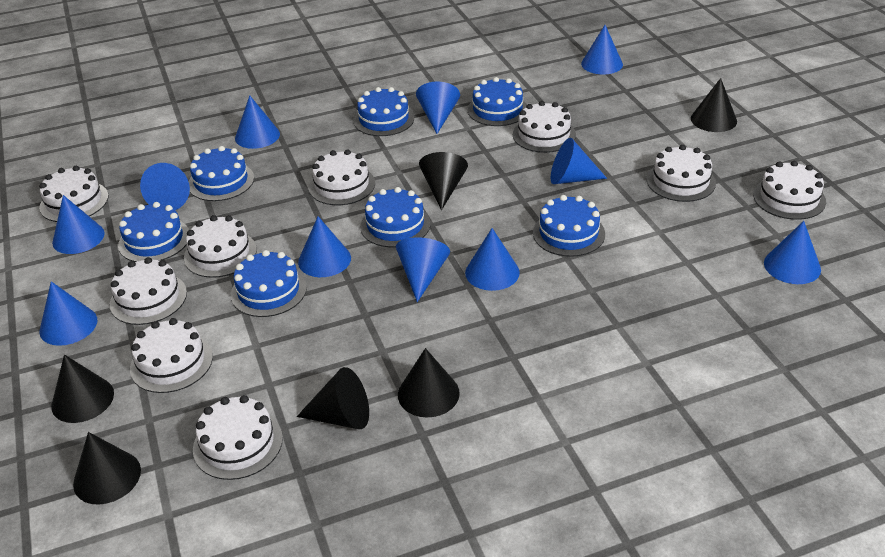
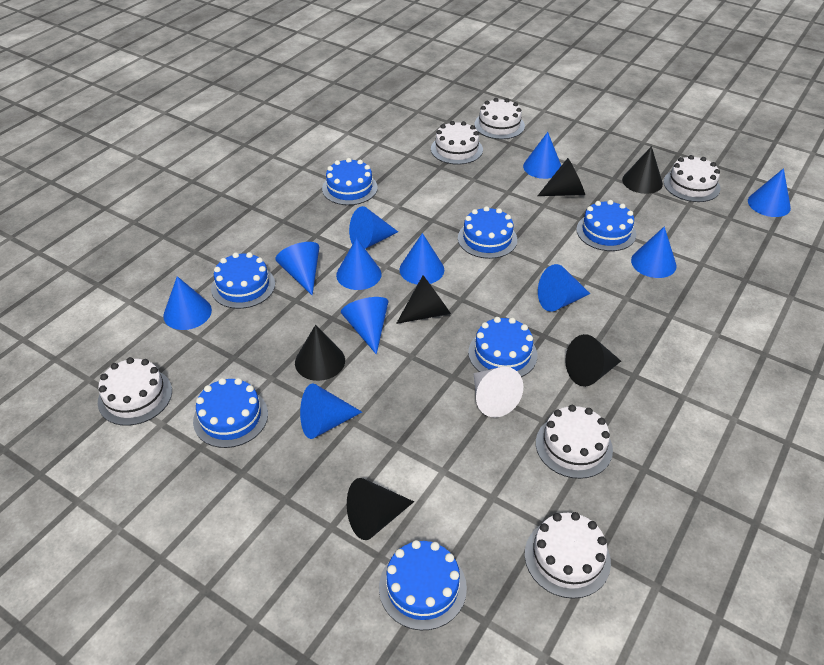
white cake: [39,166,109,222] [110,257,187,325] [130,318,213,393] [184,215,257,278] [193,395,283,480] [309,150,375,205] [513,101,576,153] [647,145,716,202] [753,161,826,220] = 9 -> [98,357,172,426] [431,121,483,165] [474,98,525,139] [525,512,611,599] [536,405,613,479] [664,155,721,202] = 6
white cone: none = 0 -> [474,367,523,417] = 1

